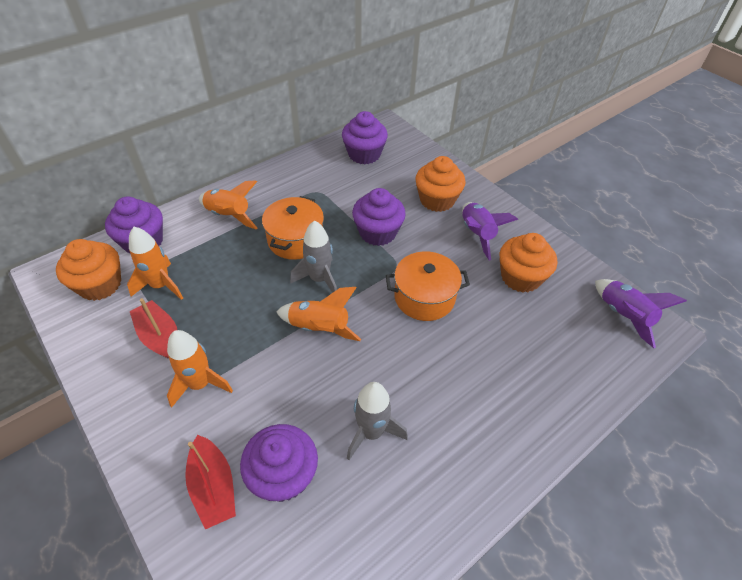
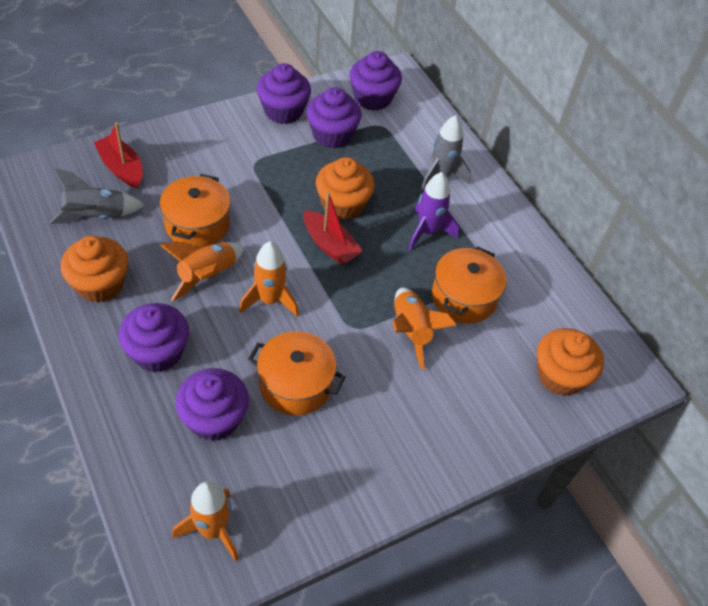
orange pot: [262,196,324,260] [386,251,470,321] = 2 -> [160,174,231,248] [248,331,345,416] [432,247,507,324] = 3
purple cupcake: [105,196,163,253] [240,424,318,502] [342,111,388,165] [352,188,406,246] = 4 -> [119,303,189,373] [175,368,249,441] [257,63,311,124] [307,87,362,148] [349,51,402,111] = 5
purple rocket: [462,202,518,260] [595,279,687,348] = 2 -> [409,172,459,250] = 1

